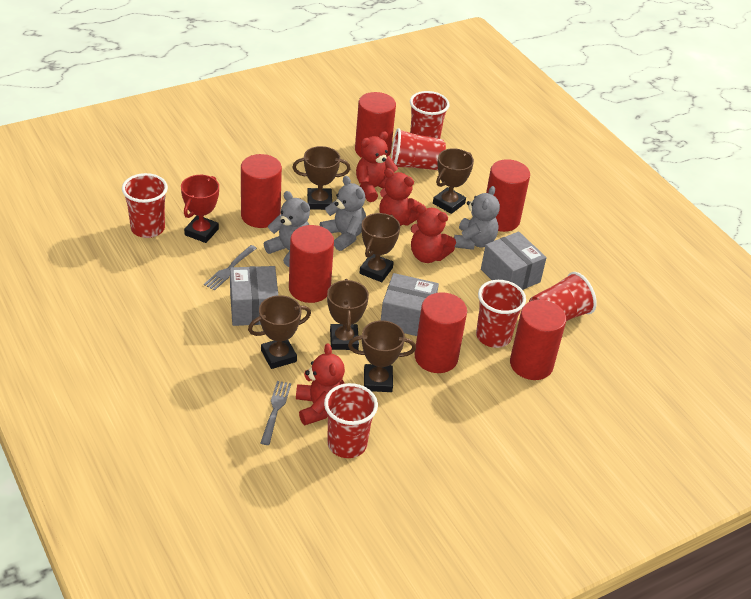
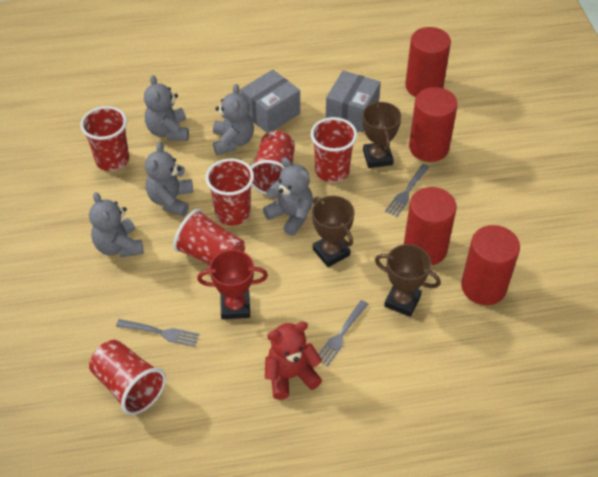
brown trophy: [248,295,311,369] [292,146,350,210] [327,279,369,350] [348,320,416,392] [359,213,400,282] [433,148,474,214] = 6 -> [312,196,355,267] [362,101,402,168] [375,244,441,317] = 3
grey box: [230,266,278,326] [381,273,439,336] [481,232,547,290] = 3 -> [240,70,300,133] [326,71,381,132] = 2
grey fork: [204,245,257,291] [261,381,291,445] = 2 -> [116,319,199,347] [318,300,368,367] [385,164,430,217] = 3
grey teddy bear: [264,191,310,267] [320,176,366,251] [454,186,500,250] = 3 -> [89,192,144,258] [144,75,189,141] [145,142,193,216] [213,84,254,155] [263,158,313,236] = 5
red cylinder: [241,154,282,228] [289,225,334,303] [355,92,396,158] [415,292,467,373] [486,159,530,232] [510,300,566,380] = 6 -> [404,187,457,265] [405,27,451,97] [409,87,458,162] [461,225,520,305] = 4
red teddy bear: [296,344,345,425] [356,132,398,202] [379,168,421,226] [411,204,456,263] = 4 -> [265,321,322,400] = 1

